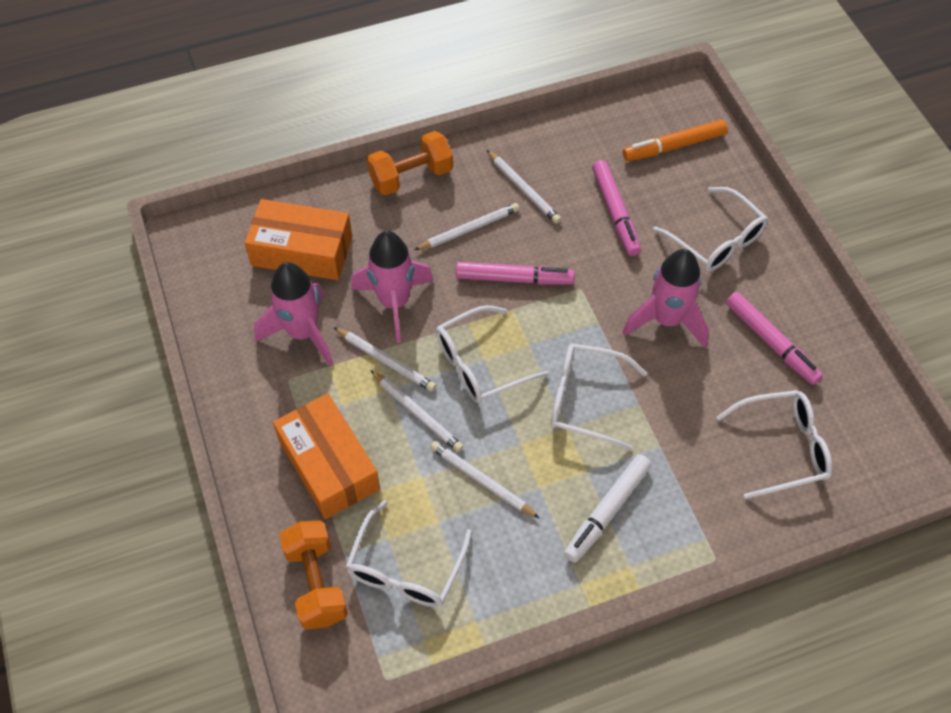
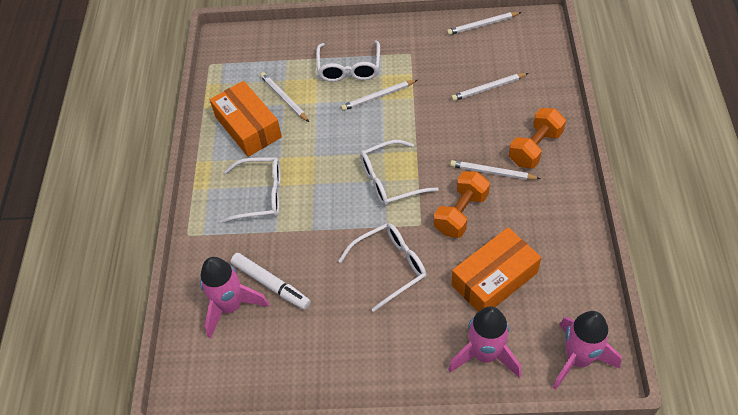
orange marker: [623,119,728,161] = 1 -> none = 0
pink marker: [456,262,575,285] [592,160,641,256] [726,292,823,385] = 3 -> none = 0
white glasses: [345,500,472,607] [436,305,549,403] [550,343,647,450] [653,187,768,271] [717,390,833,499] = 5 -> [220,157,281,224] [316,40,380,82] [338,223,426,312] [360,140,439,206] = 4

